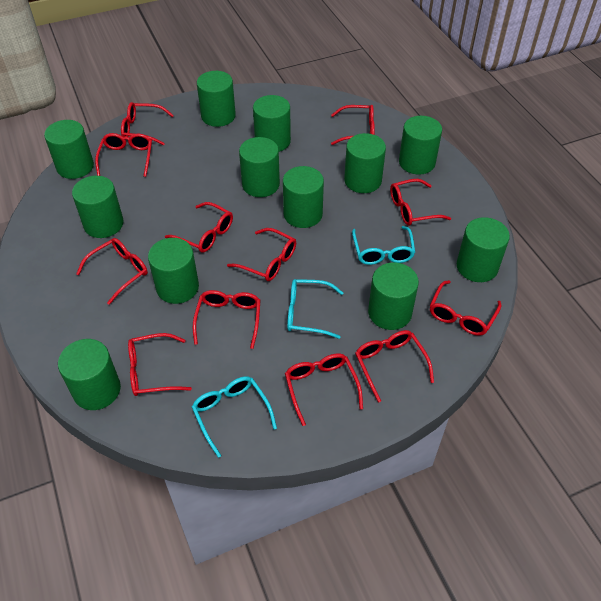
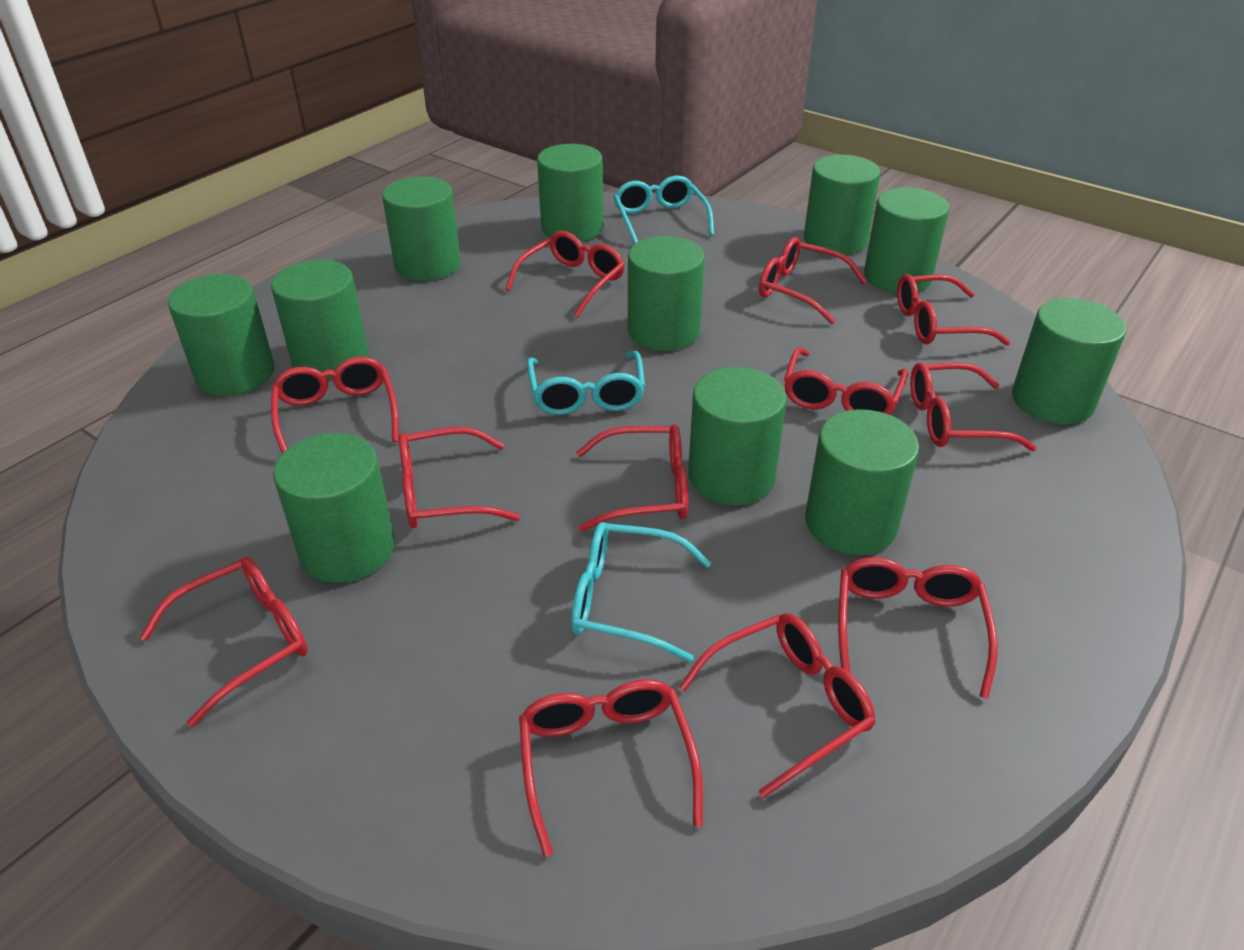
green cylinder: [44,120,94,179] [58,339,121,410] [72,176,124,238] [148,238,199,304] [197,71,236,127] [239,137,280,197] [253,95,291,152] [283,166,324,228] [344,133,386,193] [368,263,419,330] [399,116,442,175] [457,217,510,282] = 12 -> [168,274,274,396] [271,260,368,379] [273,433,395,583] [382,176,461,281] [537,144,603,242] [628,236,705,351] [688,367,786,505] [804,155,880,255] [805,409,919,555] [864,187,949,293] [1012,298,1126,424] = 11

